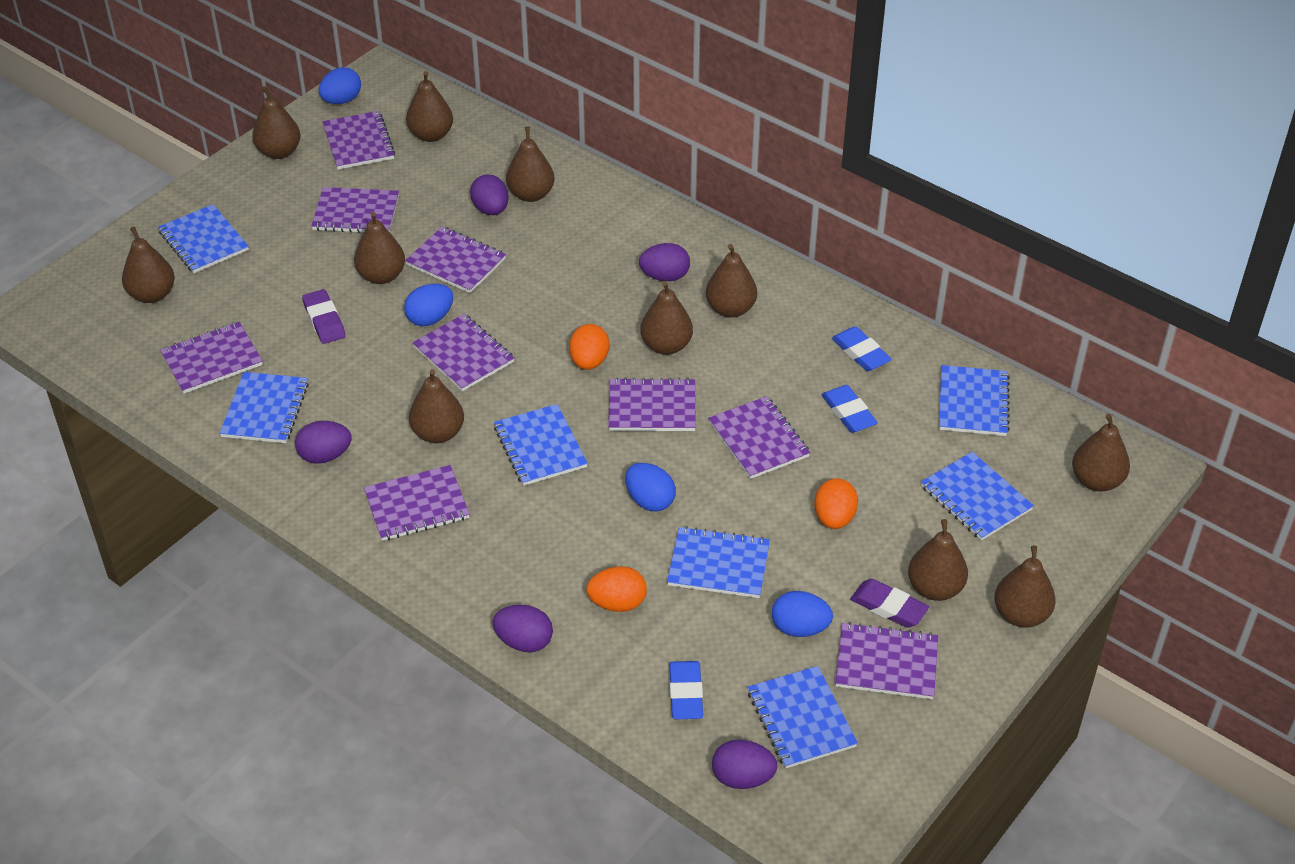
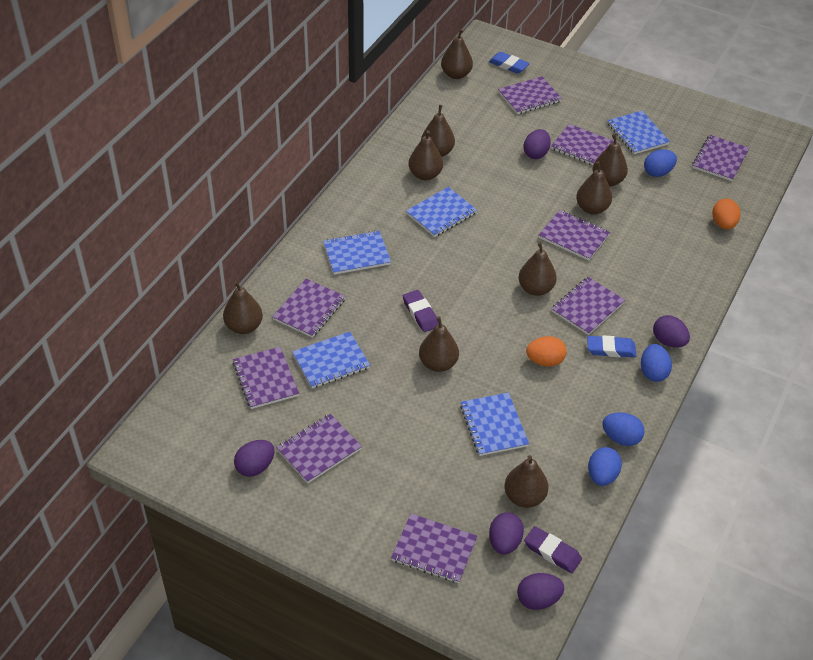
blue eraser: [669,661,703,719] [821,385,878,433] [832,326,892,371] = 3 -> [489,52,530,74] [587,335,636,357] = 2
blue notebook: [158,204,249,273] [220,372,309,443] [494,404,588,486] [667,526,770,598] [748,666,858,769] [921,452,1034,541] [939,365,1010,436] = 7 -> [292,332,370,388] [323,231,391,275] [406,187,477,237] [460,392,529,456] [607,111,670,154] = 5
brown pear: [122,227,175,303] [252,86,301,159] [354,212,405,284] [406,71,453,142] [409,369,464,443] [506,127,554,202] [640,281,693,355] [706,244,757,318] [908,519,968,601] [994,545,1056,628] [1072,414,1130,492] = 11 -> [223,281,263,334] [409,130,443,180] [419,316,459,372] [421,105,455,157] [441,29,473,79] [504,455,549,508] [519,242,557,296] [576,161,612,215] [593,134,628,186] = 9
orange egg: [569,324,609,370] [586,566,647,612] [814,478,858,529] = 3 -> [526,336,567,366] [712,199,740,229] = 2

